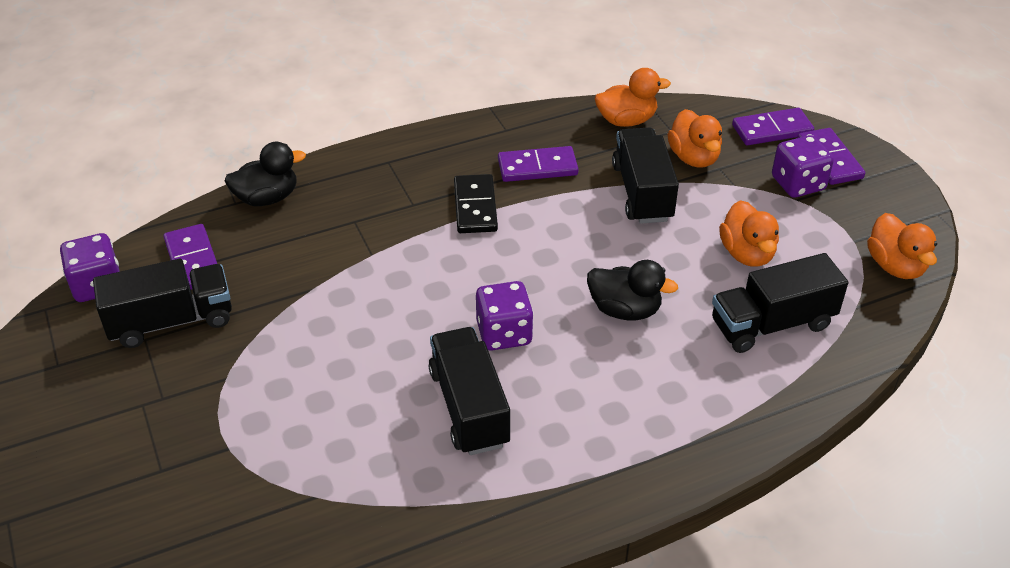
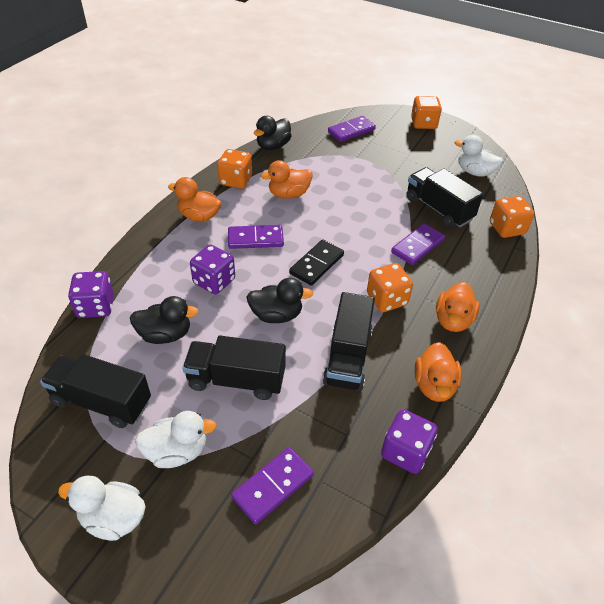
black duck: [225,142,306,206] [587,260,678,320] = 2 -> [130,296,199,344] [246,278,313,323] [254,116,292,150] = 3
orange dice: none = 0 -> [217,149,252,189] [367,263,413,312] [411,96,442,129] [490,196,534,238] = 4
white duck: none = 0 -> [58,476,146,541] [135,411,217,468] [455,135,503,177] = 3

